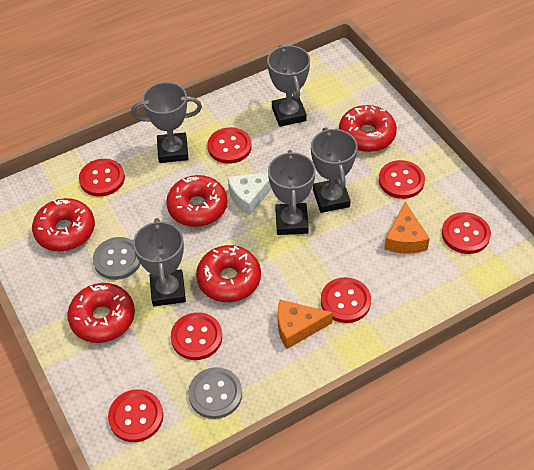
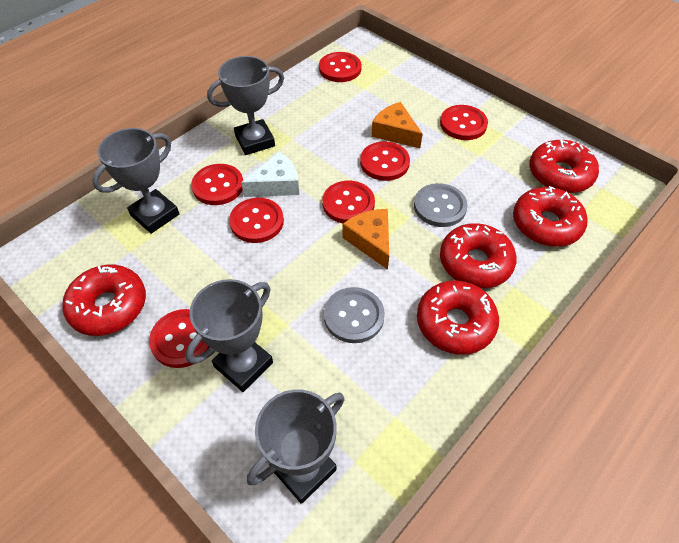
grey trophy: [131,82,202,163] [133,218,186,306] [267,45,310,127] [268,150,316,235] [311,127,358,213] = 5 -> [92,128,179,234] [185,279,273,392] [207,56,284,155] [247,389,345,504] = 4

